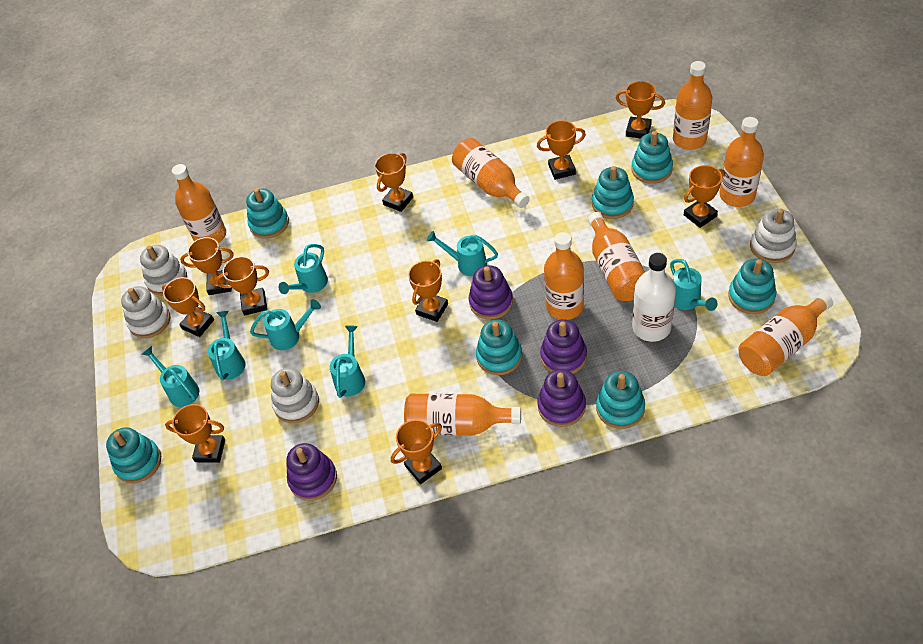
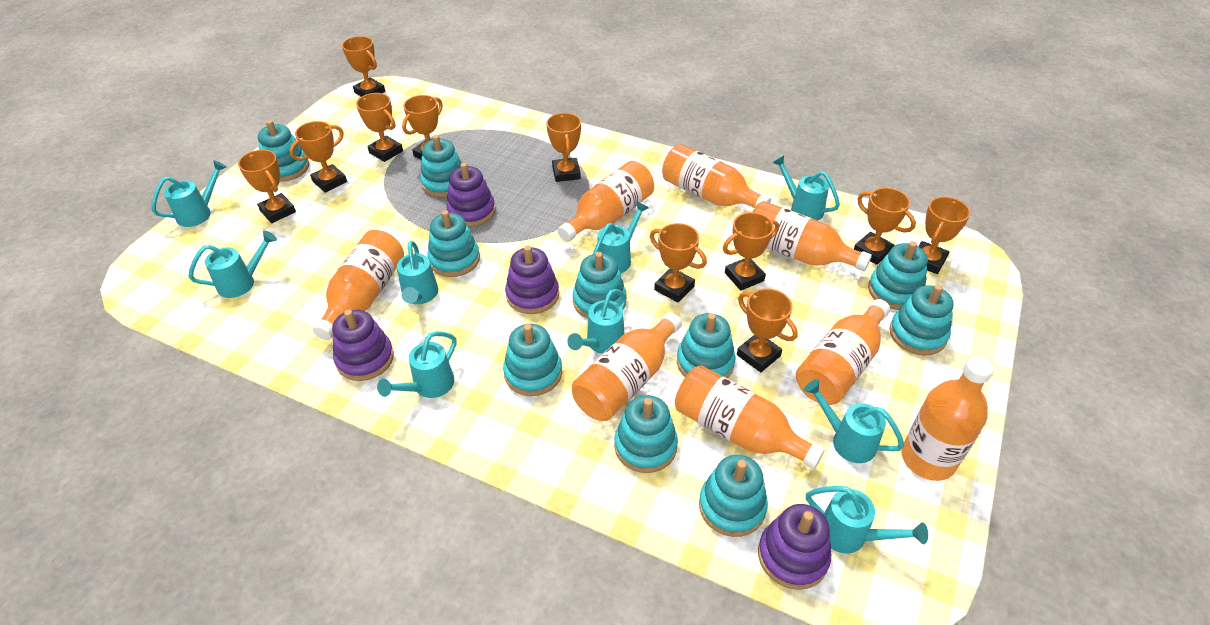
orange trophy: [162,277,214,337] [165,404,225,463] [180,237,234,295] [215,256,269,316] [375,153,413,212] [391,419,442,484] [408,259,448,322] [537,120,586,180] [616,81,665,138] [684,165,724,228] = 10 -> [238,150,296,223] [289,121,347,193] [342,36,385,97] [356,93,403,162] [402,95,443,159] [546,113,581,182] [650,223,707,302] [723,212,779,290] [737,288,798,372] [854,188,916,265] [918,197,970,274] = 11
turquoise stacking toy: [106,427,161,483] [246,188,289,239] [476,320,522,375] [592,166,634,219] [596,371,645,429] [632,131,673,184] [728,258,776,314] = 7 -> [258,120,309,182] [420,135,462,197] [428,210,480,277] [503,324,562,396] [573,252,626,319] [614,395,678,473] [677,313,736,378] [699,455,768,537] [868,241,928,310] [890,285,954,355] = 10
turquoise watering can: [142,346,199,407] [208,311,246,380] [250,299,321,350] [278,244,328,294] [330,325,365,398] [427,231,498,276] [670,259,718,311] = 7 -> [152,160,227,227] [188,231,277,298] [377,331,456,398] [397,241,438,304] [567,289,627,354] [593,201,649,274] [772,155,840,221] [804,380,904,463] [806,486,928,554] = 9
white bottle: [632,253,676,342] = 1 -> none = 0
white stacking toy: [121,286,170,338] [140,245,187,296] [271,368,319,423] [750,209,797,263] = 4 -> none = 0

